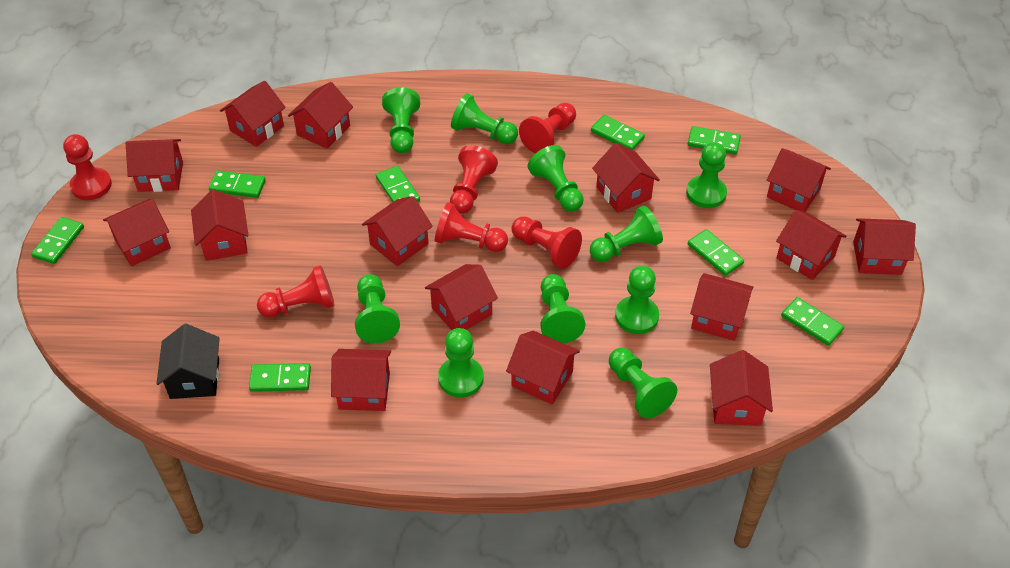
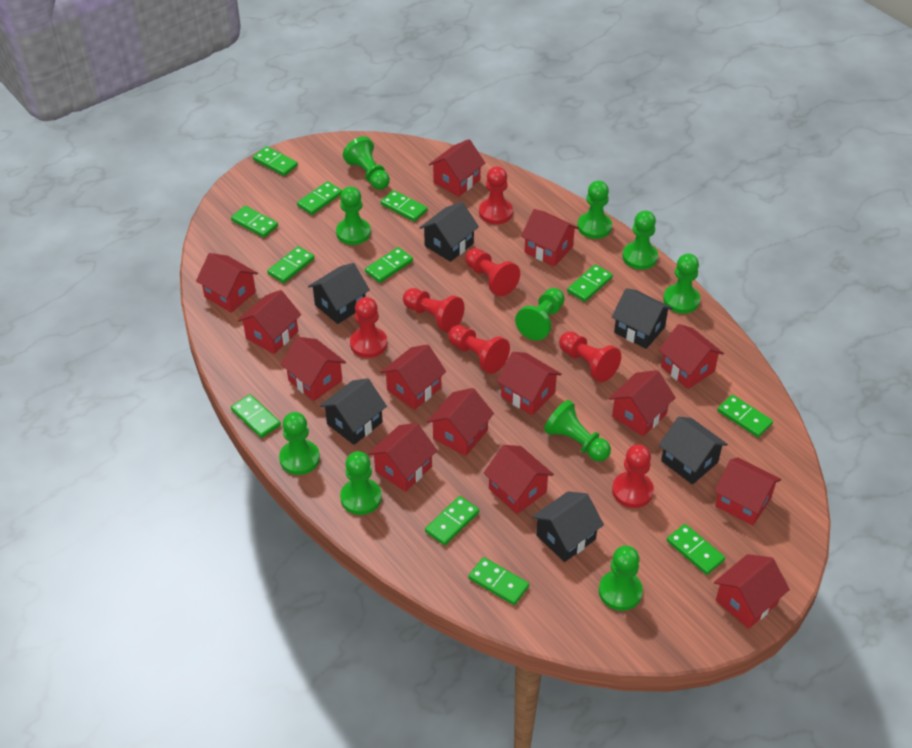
black house: [156,324,220,399] = 1 -> [308,263,370,324] [320,378,387,445] [419,202,479,262] [532,491,604,562] [612,288,673,349] [659,417,728,485] = 6
green domino: [31,217,84,264] [209,170,266,198] [249,363,311,392] [376,166,420,203] [591,115,645,150] [688,126,741,154] [688,229,744,276] [781,297,844,346] = 8 -> [231,206,278,238] [231,394,281,438] [253,146,298,176] [267,246,314,283] [297,181,342,215] [365,247,413,283] [381,190,427,222] [425,496,479,546] [468,557,529,605] [567,264,613,302] [667,524,725,575] [717,395,773,437] = 12
red house: [103,199,171,266] [126,139,183,192] [191,189,249,261] [220,81,286,147] [288,82,353,149] [331,349,391,411] [362,196,433,266] [425,264,498,330] [506,330,580,405] [592,143,660,213] [690,273,753,341] [710,350,773,426] [767,148,831,212] [776,210,847,280] [853,218,916,275] = 15 -> [196,253,258,313] [238,290,301,354] [280,337,346,401] [368,423,438,492] [381,344,446,410] [427,388,494,456] [429,139,485,197] [484,445,554,514] [497,352,562,415] [521,209,579,266] [609,370,676,437] [659,324,724,389] [714,457,781,526] [714,554,790,629] = 14
red pawn: [63,134,112,200] [257,265,335,318] [435,202,508,252] [450,145,498,214] [511,216,582,269] [519,103,576,153] = 6 -> [350,297,387,358] [403,288,464,332] [448,325,510,374] [465,248,520,296] [479,166,513,224] [559,331,621,382] [612,444,654,508] = 7

